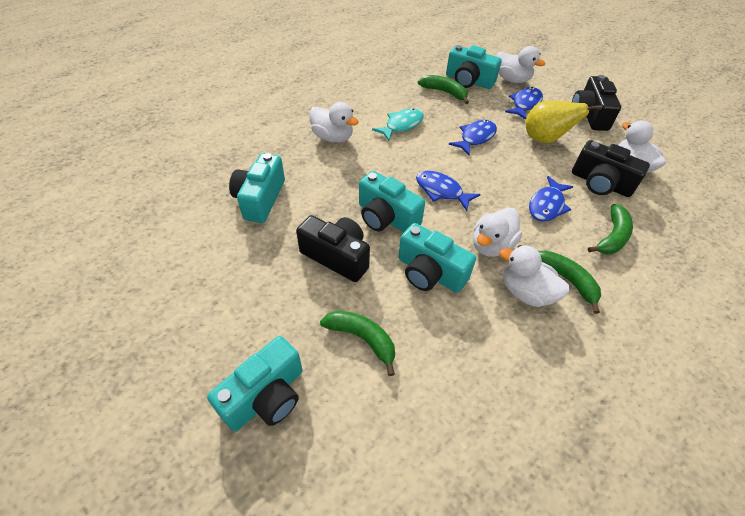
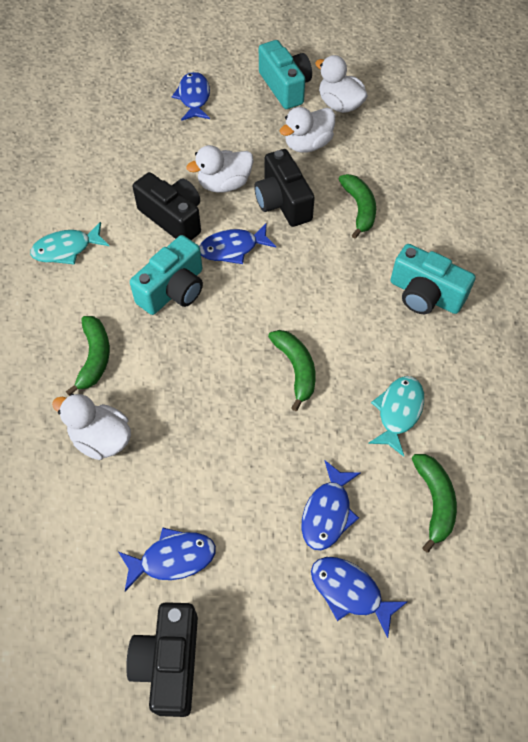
blue fish: [416,171,481,211] [449,120,497,155] [505,87,543,120] [529,176,574,222] = 4 -> [119,527,216,591] [172,72,210,121] [199,223,276,264] [301,460,361,550] [311,557,408,638] = 5
turquoise camera: [207,336,302,431] [229,153,285,223] [359,171,425,232] [398,223,476,293] [446,45,502,89] = 5 -> [130,235,203,315] [259,40,312,109] [390,244,476,314] = 3
turquoise fish: [372,108,424,141] = 1 -> [30,222,109,265] [368,376,424,457] = 2
white duck: [309,102,359,143] [473,208,522,257] [496,46,545,83] [499,245,570,307] [618,121,666,173] = 5 -> [52,394,131,460] [186,145,254,193] [280,107,335,153] [315,55,368,113] = 4
yellow pear: [525,101,603,143] = 1 -> none = 0

